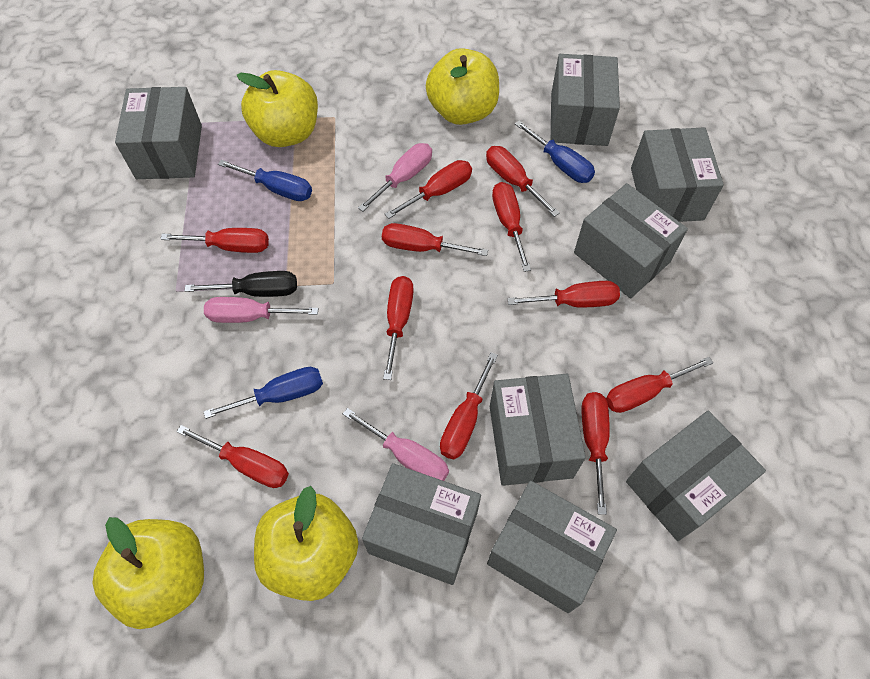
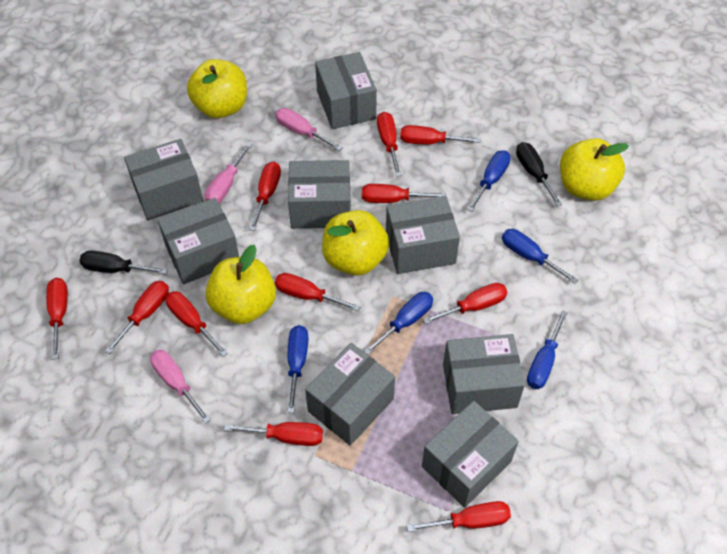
black screwdriver: [185,271,297,297] = 1 -> [80,250,168,274] [516,142,562,207] = 2
blue screwdriver: [203,367,323,419] [218,160,312,201] [515,120,595,183] = 3 -> [287,325,309,413] [364,292,433,355] [467,150,511,212] [502,229,578,284] [527,310,568,389] = 5

